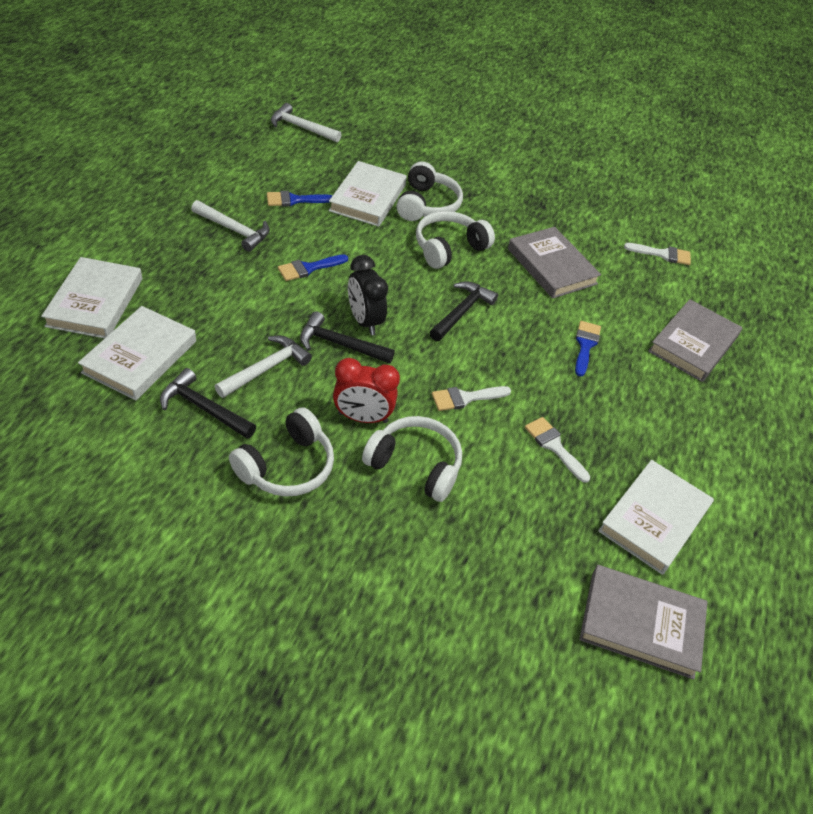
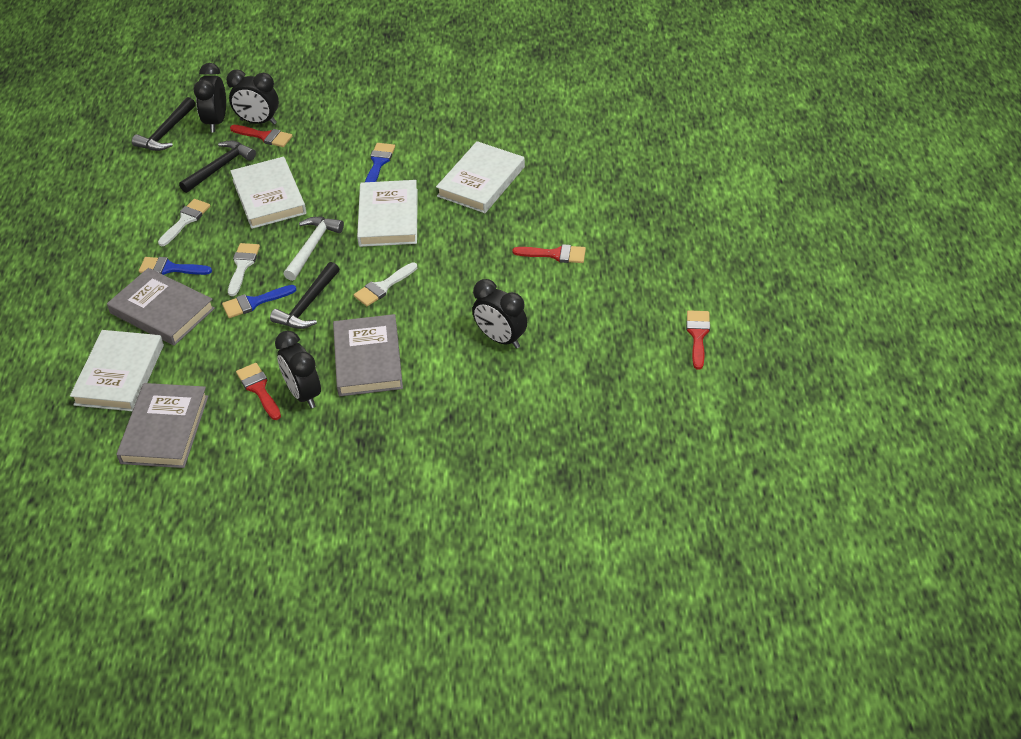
black clock: [348,255,388,335] = 1 -> [194,63,226,132] [226,70,279,125] [275,331,321,408] [472,279,527,349] = 4
red brush: none = 0 -> [230,125,292,147] [236,363,281,420] [512,244,586,263] [686,310,710,369] = 4
red clock: [333,358,400,423] = 1 -> none = 0
white hammer: [191,200,270,252] [215,336,312,398] [271,103,342,143] = 3 -> [284,217,344,281] = 1
white headphones: [229,407,334,497] [362,416,462,502] [396,161,463,221] [416,211,495,269] = 4 -> none = 0

